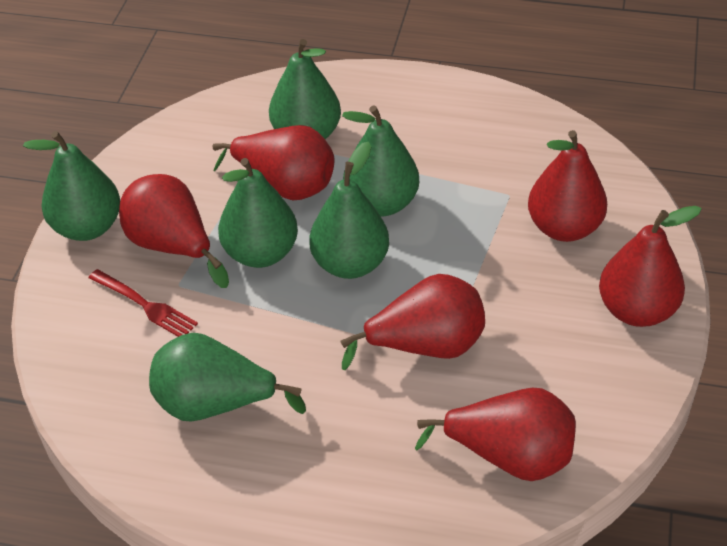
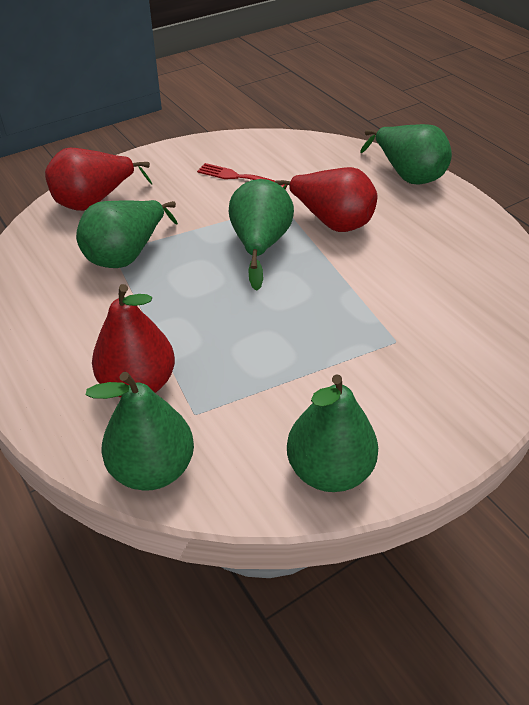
green pear: [23,131,120,241] [149,333,306,422] [218,158,298,268] [269,39,341,139] [309,142,389,279] [342,105,419,216] = 6 -> [76,200,178,268] [86,371,194,491] [228,179,294,291] [287,374,378,492] [360,124,452,184] = 5
red pear: [119,174,229,288] [213,125,334,200] [341,274,485,370] [415,387,576,481] [528,130,607,242] [599,206,702,327] = 6 -> [45,148,152,211] [92,284,175,398] [275,167,378,232] = 3

